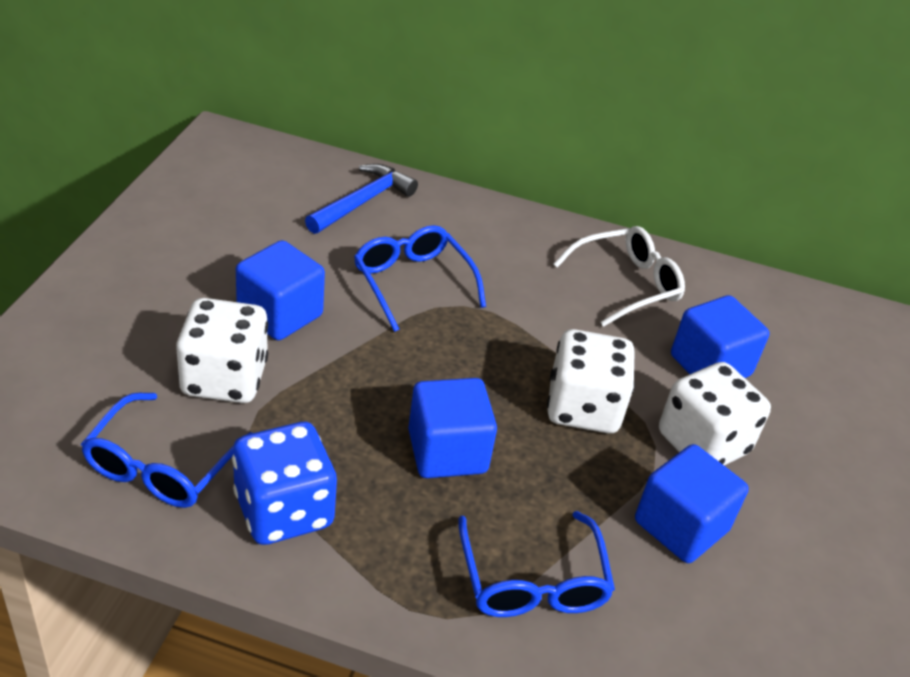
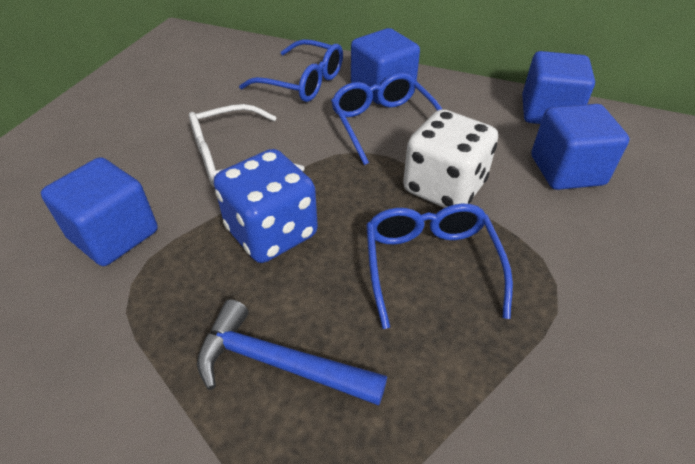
white dice: [176,298,268,403] [547,329,635,433] [659,362,771,466] = 3 -> [403,109,498,208] = 1

